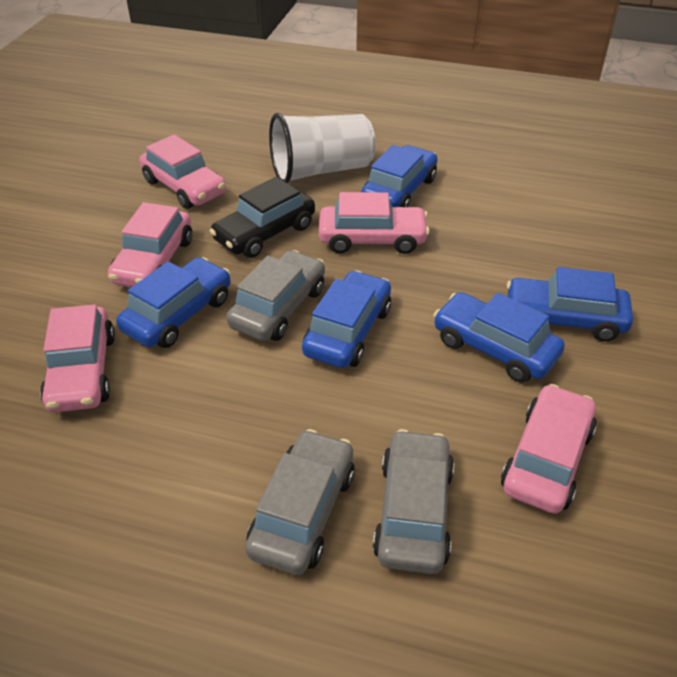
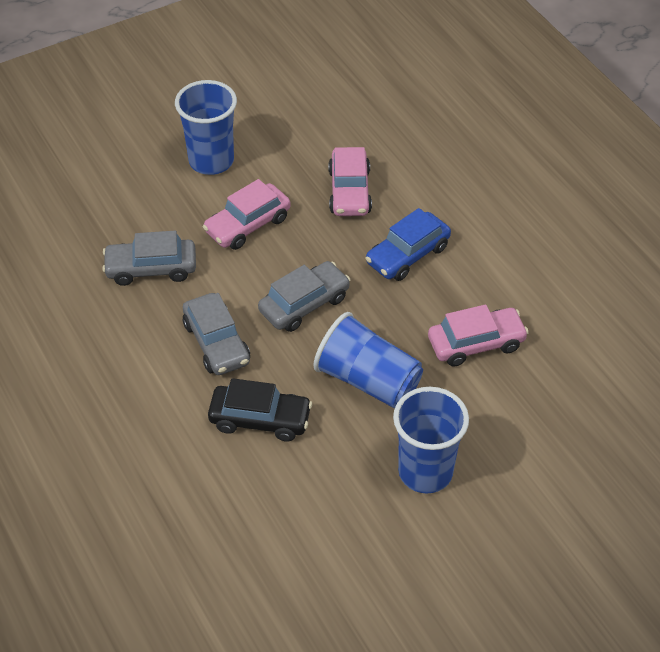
blue car: [116,257,231,348] [302,270,391,368] [361,145,438,207] [434,292,565,383] [507,267,633,342] = 5 -> [365,208,451,281] = 1
blue cup: none = 0 -> [175,80,237,175] [313,312,423,408] [393,387,469,493] = 3
pink car: [40,304,115,412] [108,202,192,287] [139,135,226,209] [319,192,430,254] [501,384,597,514] = 5 -> [203,179,291,250] [328,147,372,216] [428,304,529,367] = 3
white cup: [269,113,375,183] = 1 -> none = 0

